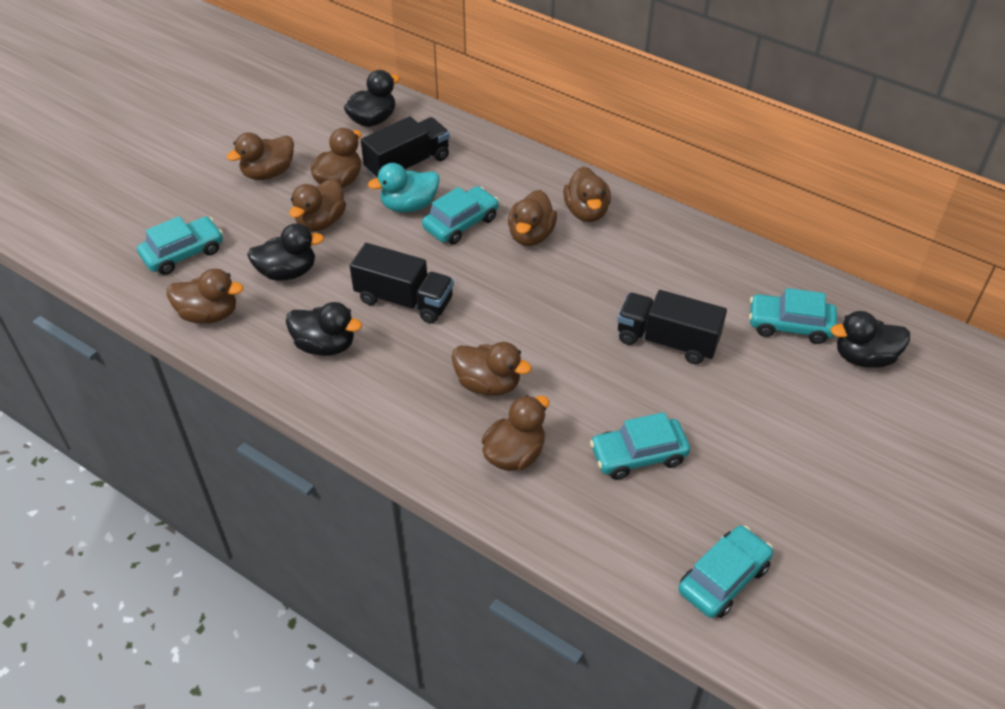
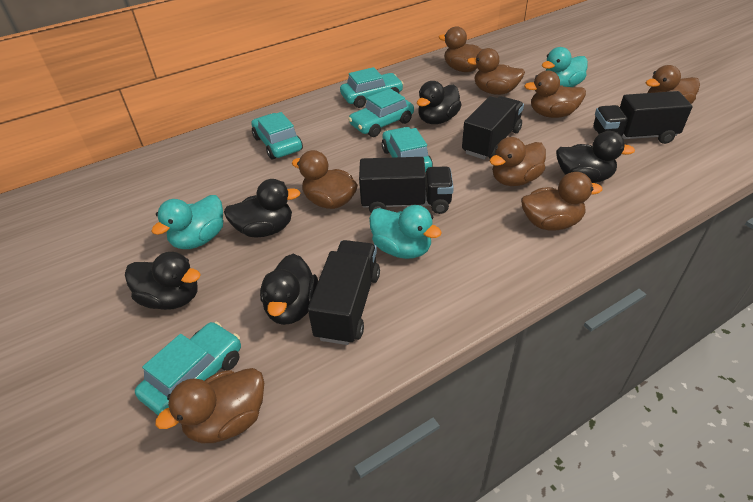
black duck: [247,224,324,281] [286,302,362,356] [344,70,400,127] [831,311,910,368] = 4 -> [125,252,201,310] [224,179,301,238] [260,254,318,325] [417,81,461,124] [556,131,635,183] = 5
black truck: [350,243,454,323] [361,116,450,178] [617,290,727,364] = 3 -> [308,240,380,345] [359,157,454,214] [462,96,524,160] [594,91,693,144] = 4
turquoise duck: [368,163,439,213] = 1 -> [152,195,223,249] [369,205,442,259] [542,47,588,87] = 3

